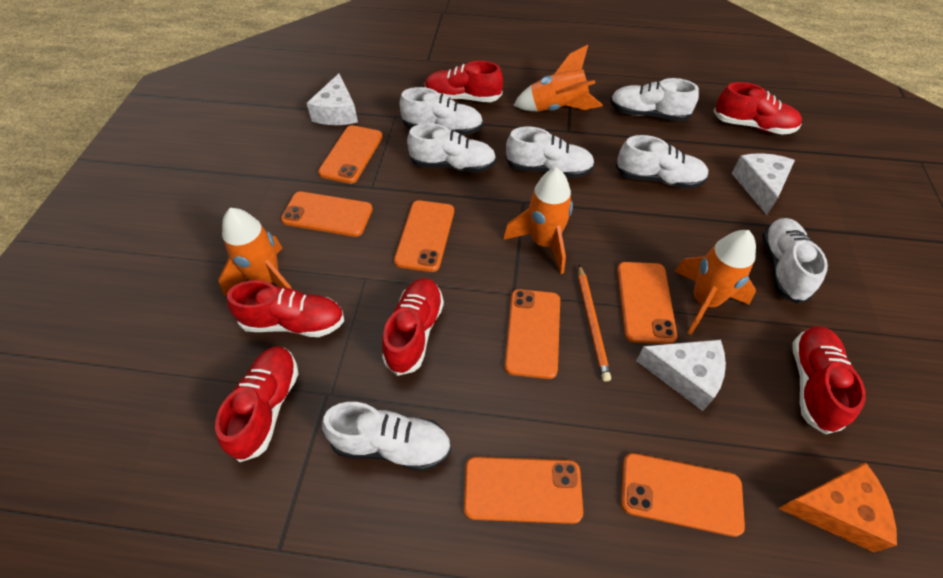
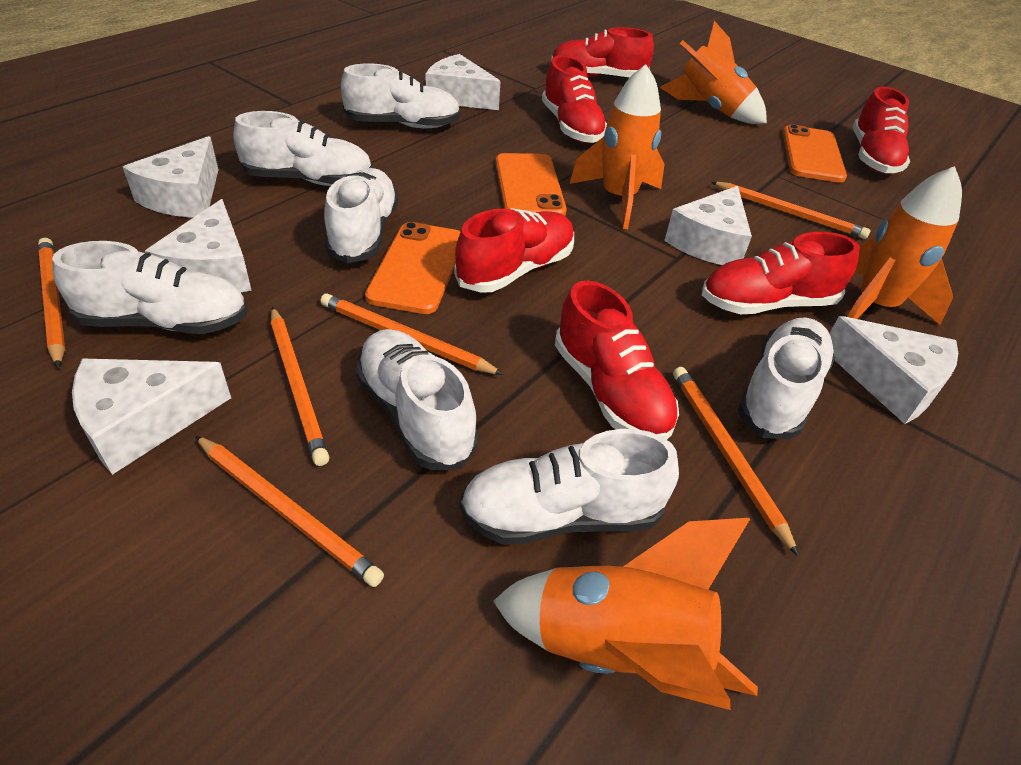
orange cheese: [778,462,897,552] = 1 -> none = 0
orange pencil: [578,265,611,382] = 1 -> [38,238,65,368] [195,436,384,587] [271,307,329,466] [320,293,504,375] [673,367,799,556] [711,182,870,239] = 6
orange phone: [281,192,373,237] [318,125,383,184] [394,200,454,272] [464,457,583,524] [504,289,560,379] [617,262,677,344] [621,453,745,537] = 7 -> [365,222,461,314] [495,153,567,216] [782,124,847,183] = 3
white cheese: [307,74,358,125] [636,340,726,411] [732,153,795,215] = 3 -> [72,359,231,475] [123,136,219,218] [145,199,252,293] [426,54,501,110] [664,186,752,265] [830,316,958,424] = 6

